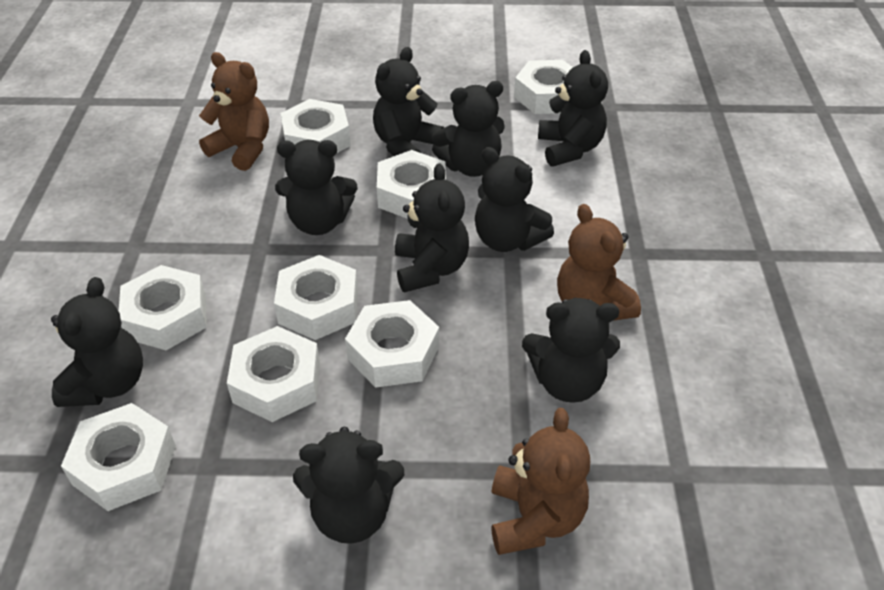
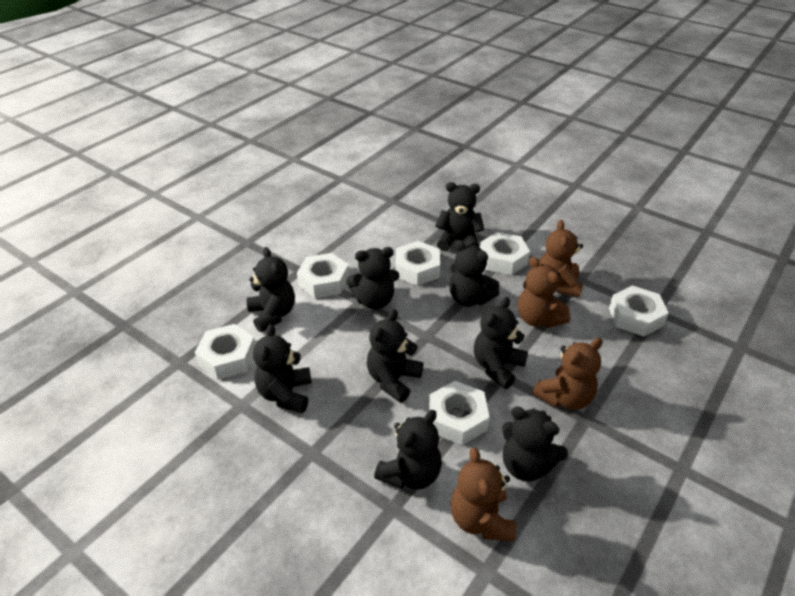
brown teddy bear: [199,52,269,171] [491,408,590,555] [557,204,641,321] = 3 -> [450,447,516,542] [518,257,570,328] [532,338,602,410] [539,220,583,297] = 4
white nut: [61,403,176,511] [119,265,207,350] [227,326,320,422] [274,255,358,340] [280,99,351,154] [345,300,439,388] [377,150,446,219] [514,60,573,114] = 8 -> [195,324,256,380] [297,253,349,298] [395,241,440,286] [429,381,490,445] [480,232,530,275] [609,286,669,337] = 6

